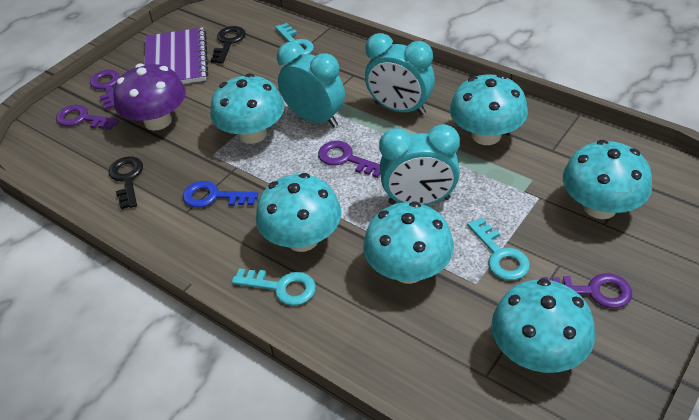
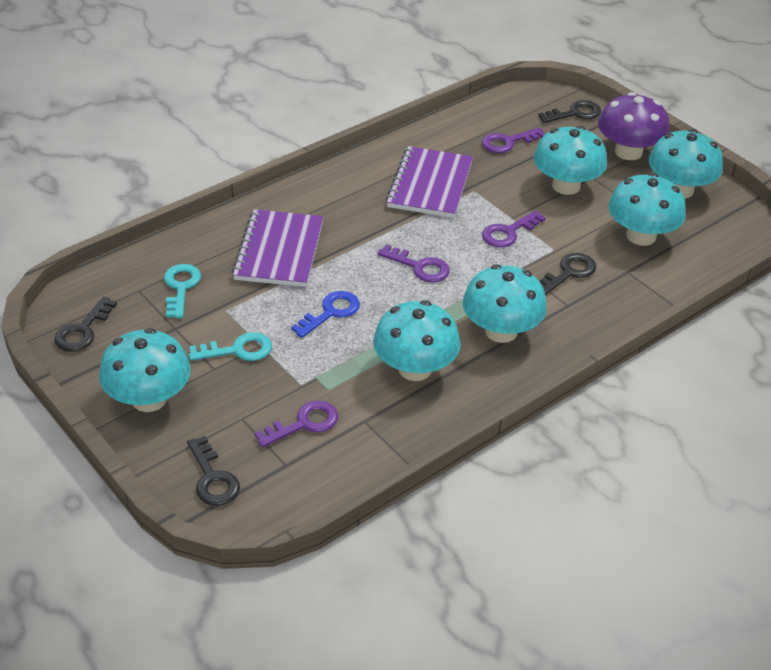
black key: [108,156,143,209] [211,26,246,64] = 2 -> [54,297,117,352] [187,436,240,506] [538,100,601,123] [540,253,596,295] = 4
purple notebook: [144,27,208,84] = 1 -> [232,209,324,287] [386,146,473,218] = 2
turquoise clock: [277,42,345,127] [365,33,435,115] [379,124,460,205] = 3 -> none = 0
turquoise key: [232,268,316,306] [275,23,314,55] [467,217,530,280] = 3 -> [164,264,201,318] [189,332,272,361] = 2

